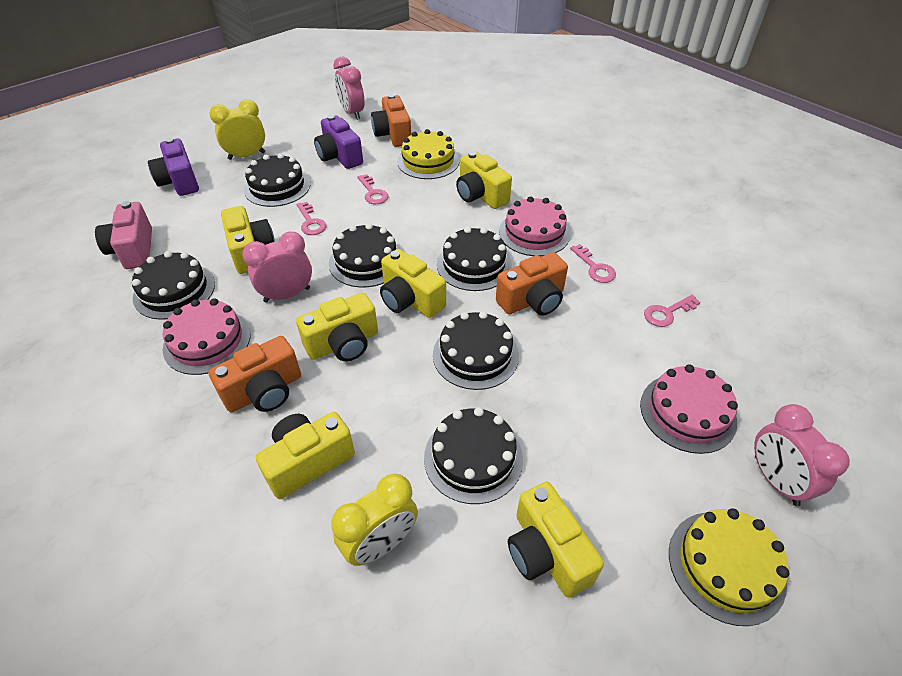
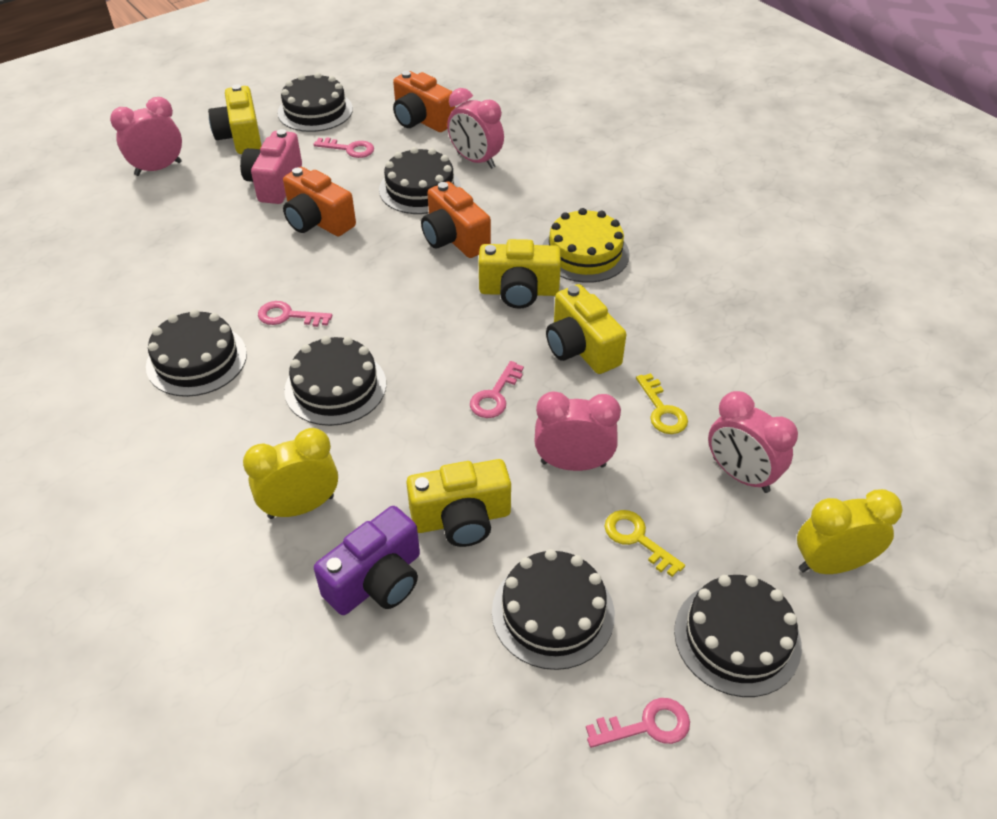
pink cake: [163,298,251,375] [499,196,570,256] [640,364,738,454] = 3 -> none = 0
pink clock: [242,231,312,302] [333,57,365,120] [754,404,850,506] = 3 -> [110,97,182,176] [447,88,504,169] [535,391,621,471] [708,391,798,493] = 4
purple camera: [148,138,199,196] [314,115,363,169] = 2 -> [314,506,420,615] = 1
yellow cake: [397,129,459,179] [669,508,789,626] = 2 -> [542,208,630,283] = 1
yellow camera: [221,206,275,274] [256,412,355,499] [296,293,378,361] [380,249,446,318] [456,151,512,209] [508,482,604,598] = 6 -> [208,84,261,154] [406,459,511,547] [479,239,561,309] [546,284,626,374] = 4
yellow key: none = 0 -> [605,510,685,577] [636,373,688,434] = 2

